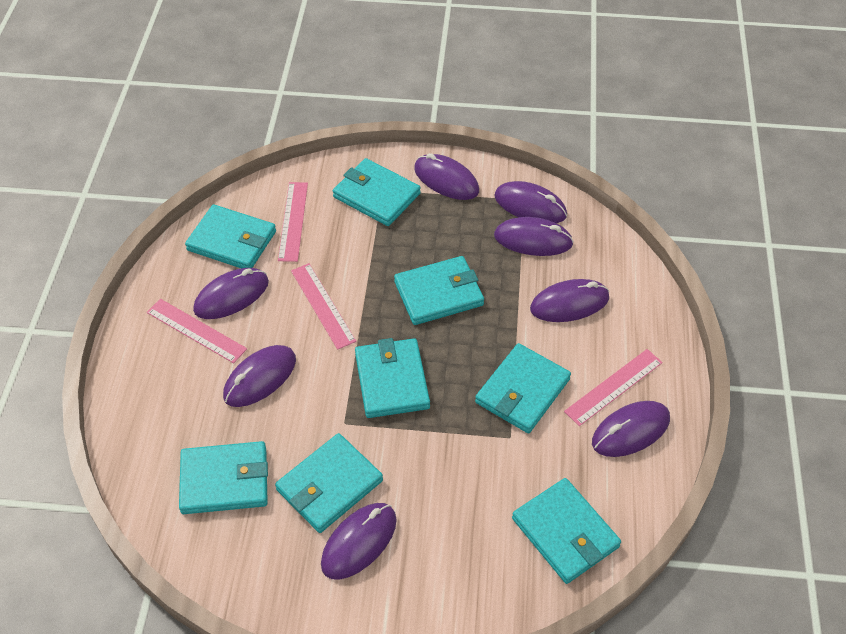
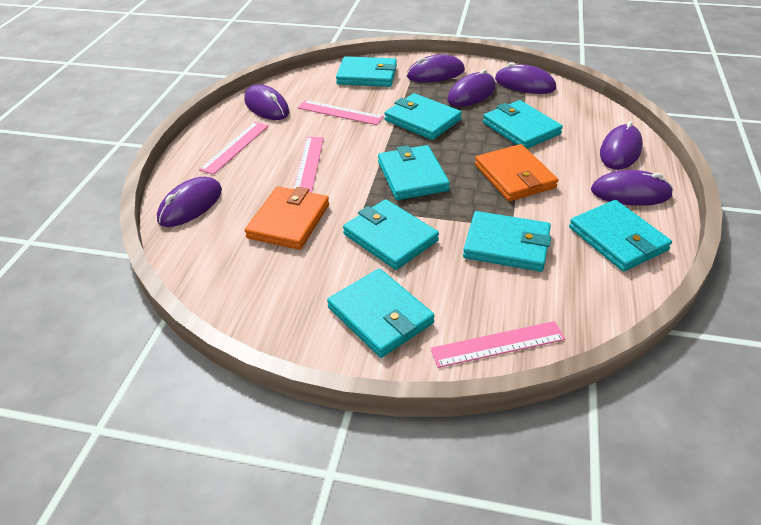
orange wallet: none = 0 -> [245,186,329,250] [475,144,558,201] = 2
purple mouse: [193,268,269,319] [223,345,296,407] [321,503,397,580] [414,153,479,200] [494,181,567,223] [494,217,574,256] [530,279,609,322] [592,401,670,457] = 8 -> [157,177,222,227] [244,84,289,120] [407,54,465,82] [447,69,496,107] [495,62,556,94] [591,170,673,206] [600,121,643,170] = 7

